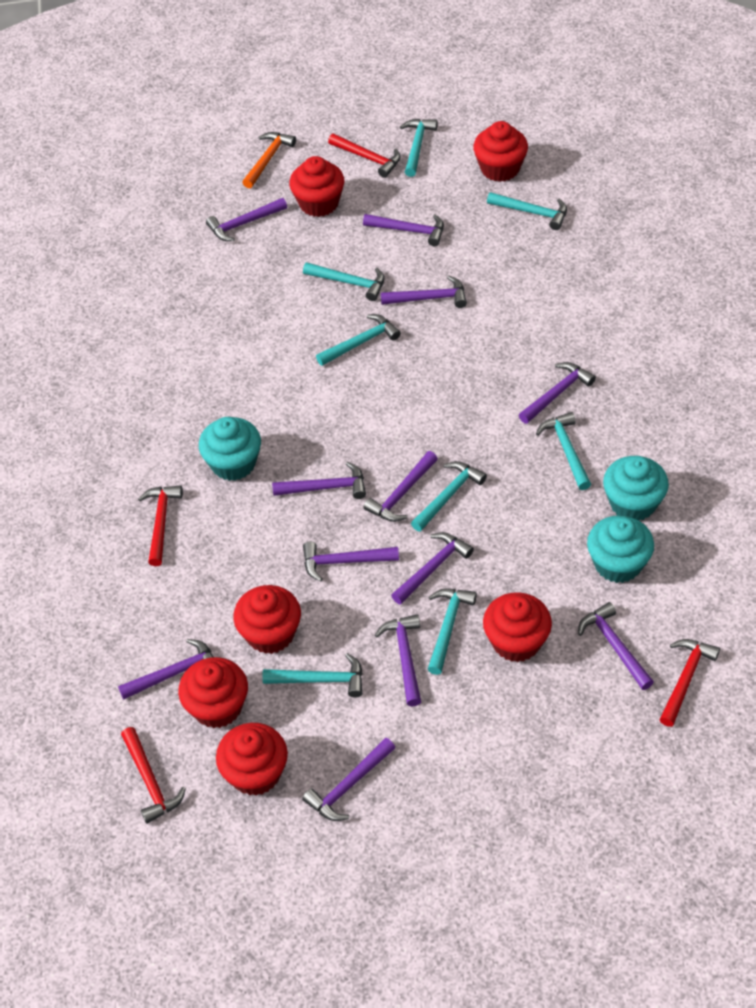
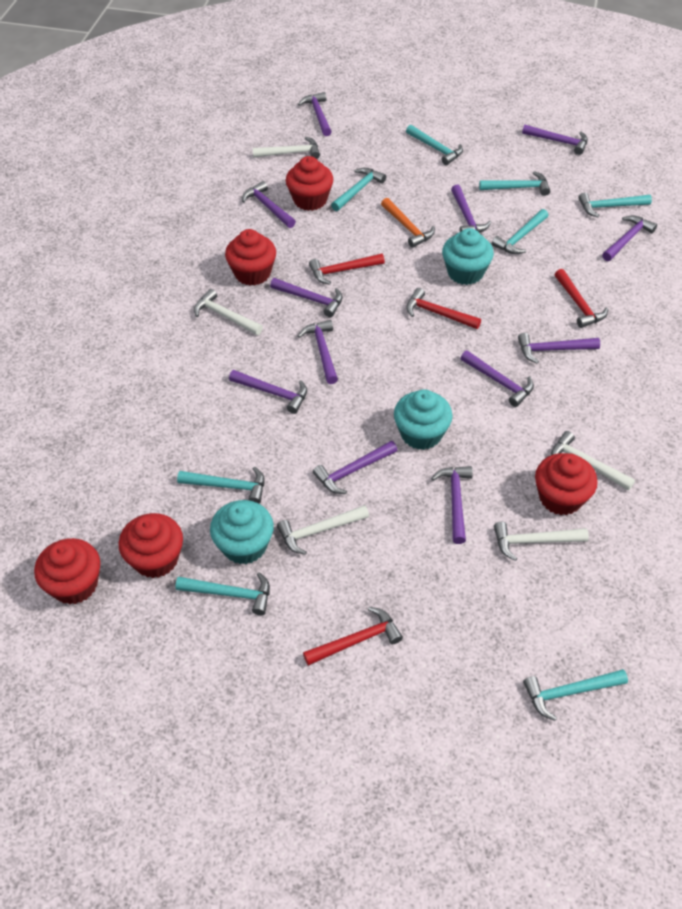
red cupcake: [178,657,248,728] [216,723,288,796] [233,585,301,654] [289,156,344,217] [473,121,528,182] [483,592,552,662] = 6 -> [34,538,100,605] [119,513,183,578] [225,229,276,286] [286,156,333,211] [535,453,597,515] = 5
white hammer: none = 0 -> [194,289,263,335] [252,137,320,159] [277,505,369,555] [494,522,589,561] [551,431,635,491] = 5

